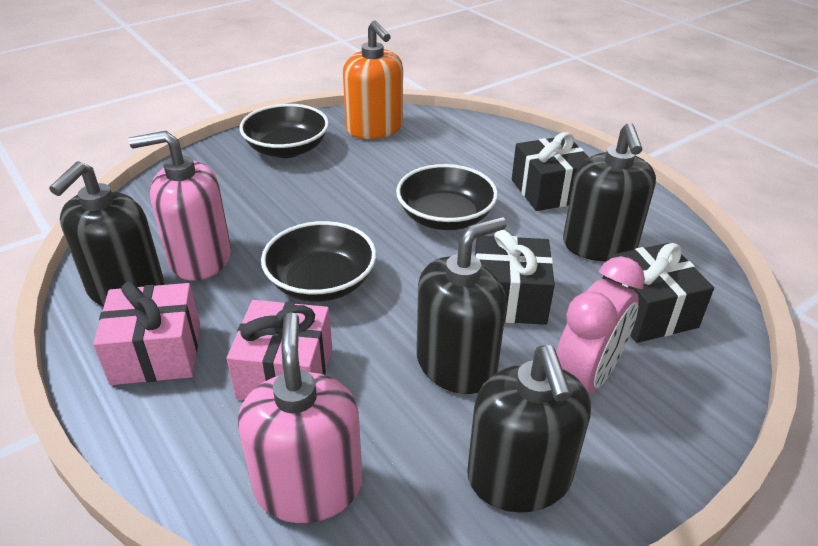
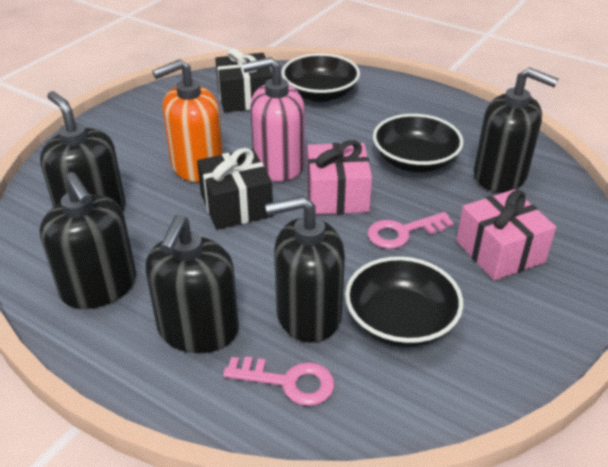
black gift: [475,230,555,325] [512,132,589,211] [602,243,714,343] = 3 -> [197,148,273,230] [215,48,272,112] = 2
black soap dispenser: [49,161,164,306] [416,217,507,394] [467,345,591,513] [563,123,656,261] = 4 -> [40,91,126,211] [40,172,136,309] [145,215,239,353] [265,196,345,343] [474,67,558,192] = 5
pink clock: [556,256,645,394] = 1 -> none = 0
pink key: none = 0 -> [223,356,334,406] [368,212,454,249] = 2
pink soap dispenser: [129,131,231,281] [238,312,362,523] = 2 -> [242,57,305,182] = 1

